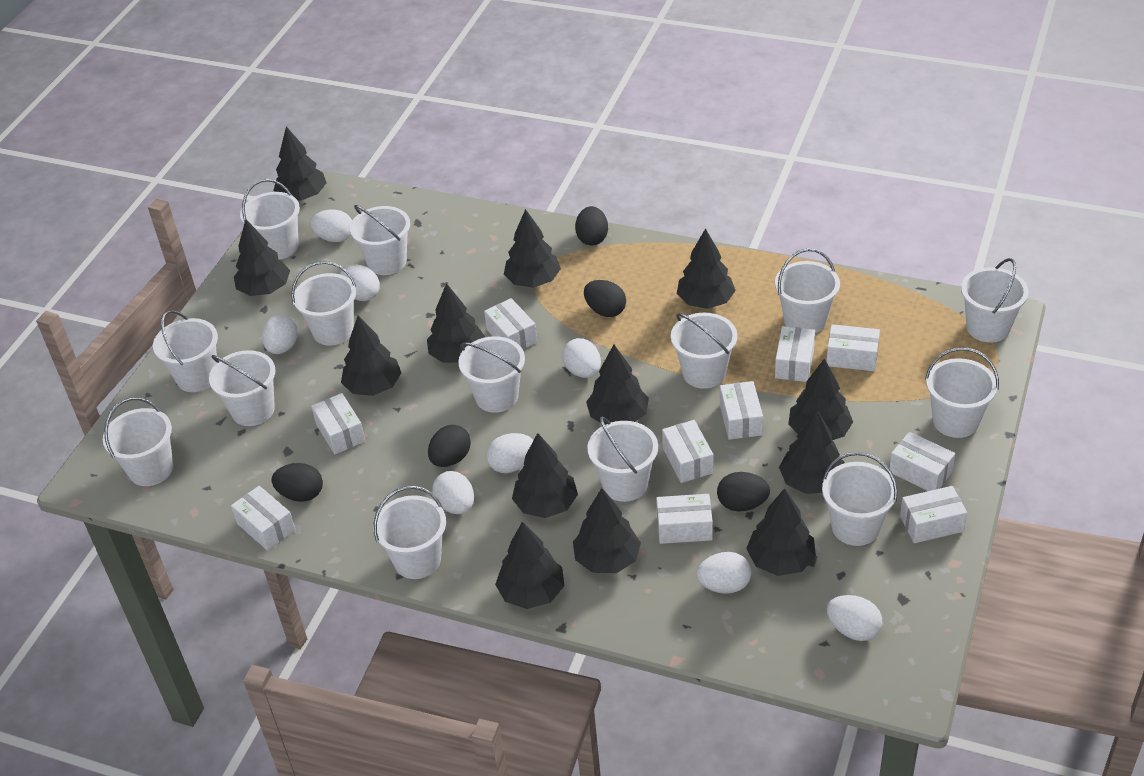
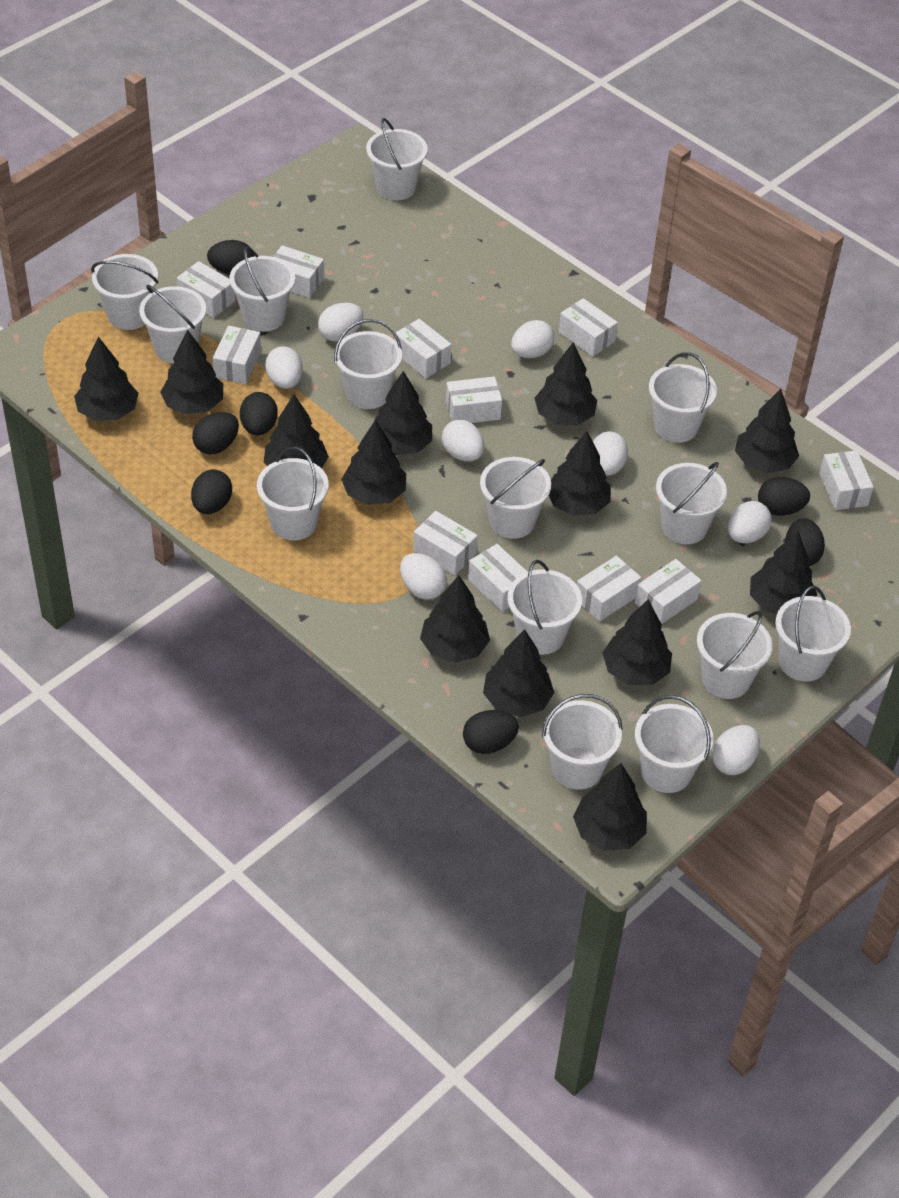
black egg: [271,463,323,502] [428,425,471,467] [575,206,608,245] [584,280,626,317] [717,472,770,512] = 5 -> [191,469,232,514] [192,412,239,454] [207,240,254,275] [240,392,278,436] [463,710,519,754] [758,477,810,516] [785,518,825,566] = 7
white box: [231,486,295,551] [311,393,365,454] [484,298,537,349] [656,494,713,544] [662,420,714,483] [720,381,763,440] [775,326,815,382] [827,324,880,371] [890,432,955,491] [900,486,967,543] = 10 -> [177,261,235,318] [213,326,261,384] [273,245,324,298] [394,319,452,378] [413,511,478,575] [446,376,502,423] [468,544,527,612] [559,298,618,357] [577,556,641,622] [635,559,702,624] [819,450,873,510] = 11

